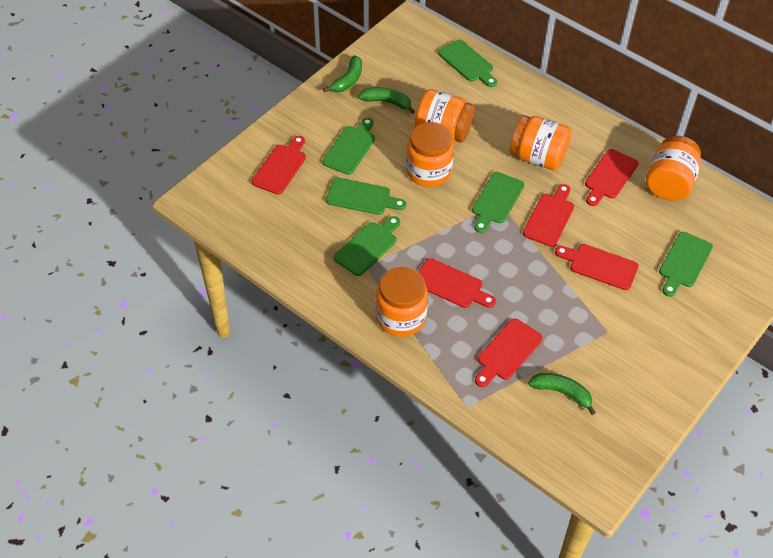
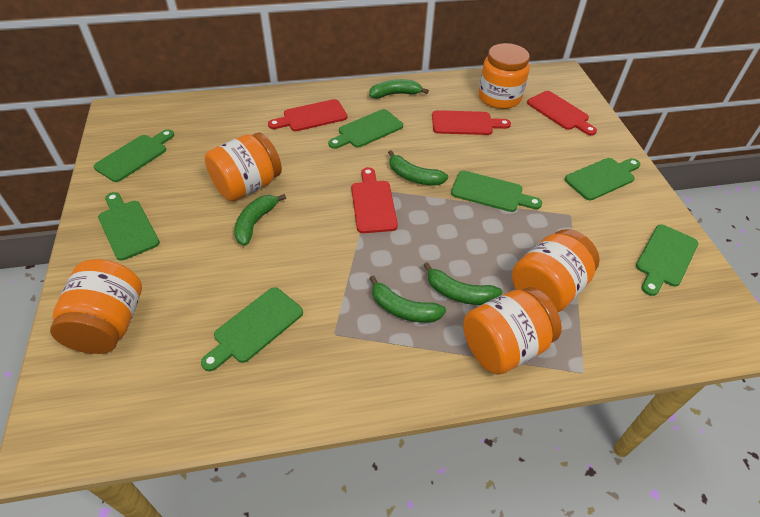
green banana: [323,55,362,92] [358,87,415,114] [528,373,596,415] = 3 -> [234,194,286,246] [369,79,429,99] [369,275,446,323] [388,150,448,186] [423,262,502,305] = 5
green cutting board: [322,118,375,175] [326,178,406,215] [334,216,400,276] [438,40,497,87] [472,172,525,233] [659,232,713,297] = 6 -> [94,129,174,182] [98,192,160,261] [201,287,303,371] [328,109,403,149] [451,171,542,212] [565,158,640,200] [636,224,698,296] = 7
red cutting board: [252,136,306,195] [418,258,496,308] [475,319,543,387] [523,184,574,247] [555,244,639,290] [585,149,638,206] = 6 -> [268,99,347,131] [351,167,398,233] [432,110,511,135] [527,91,597,136] = 4

